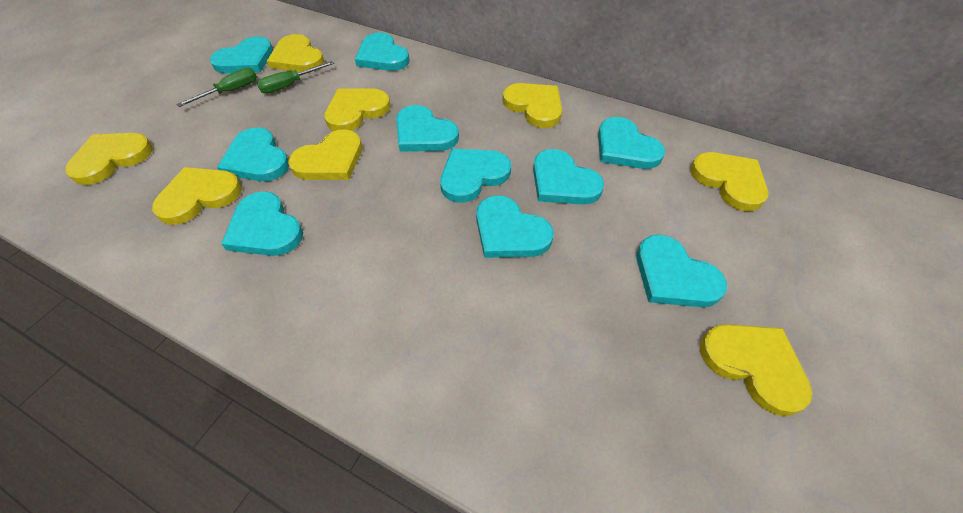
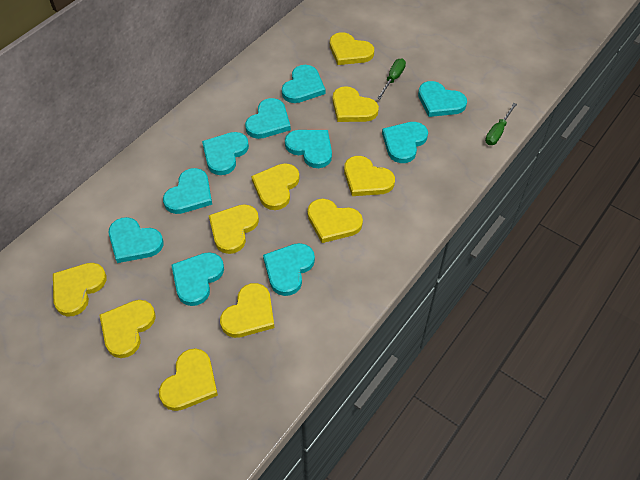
yellow heart: [65,133,153,185] [152,167,242,225] [267,34,324,72] [288,129,362,180] [324,89,390,131] [503,83,562,128] [690,152,768,211] [700,324,812,416] = 8 -> [53,263,107,317] [99,300,156,358] [159,348,218,411] [209,204,259,254] [220,283,274,338] [251,163,299,210] [307,199,363,243] [330,32,374,65] [333,86,379,122] [344,156,395,196] = 10

